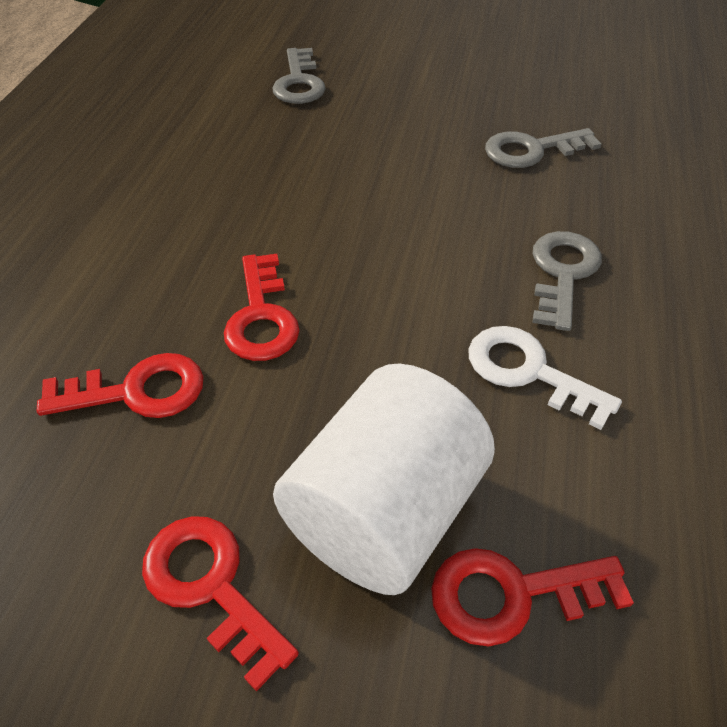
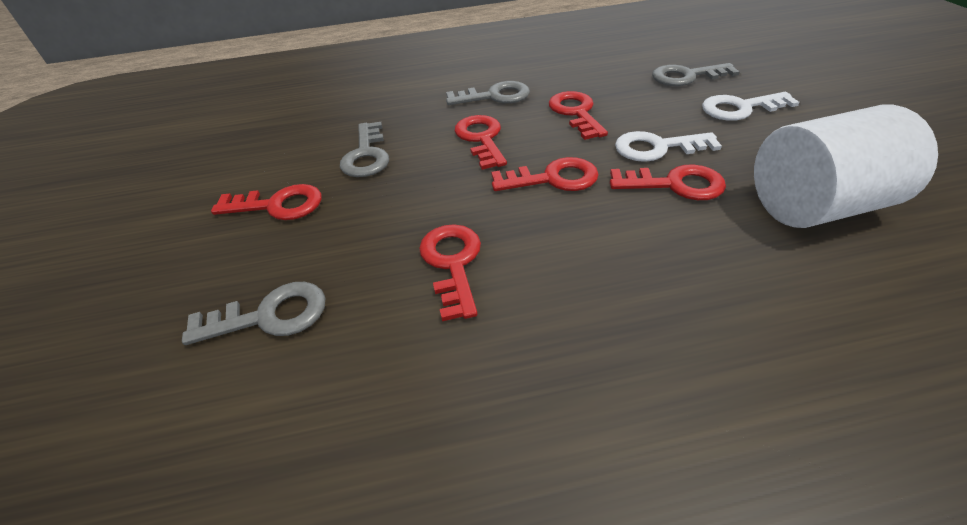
grey key: [272,48,326,104] [485,128,601,168] [532,231,602,331] = 3 -> [182,282,325,345] [340,122,389,177] [446,81,530,105] [652,63,740,86] = 4
red key: [37,353,204,418] [142,516,299,692] [224,254,300,361] [431,548,634,647] = 4 -> [211,184,322,220] [419,224,481,321] [455,115,507,170] [491,157,599,191] [549,91,608,140] [610,164,726,200] = 6
white key: [468,326,622,430] = 1 -> [615,131,722,162] [702,92,800,121] = 2

